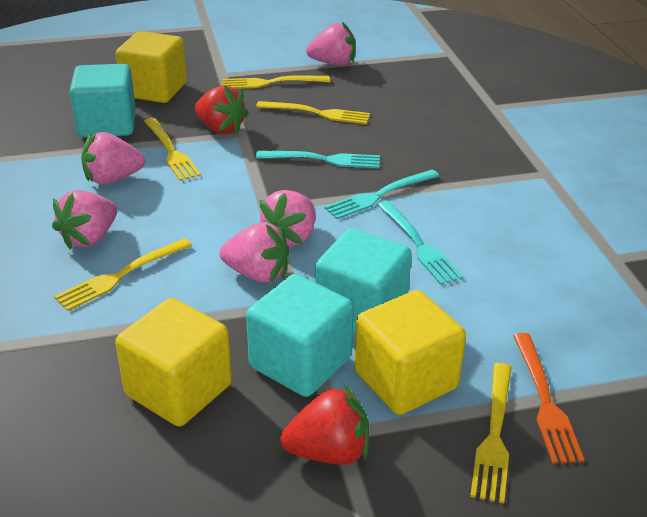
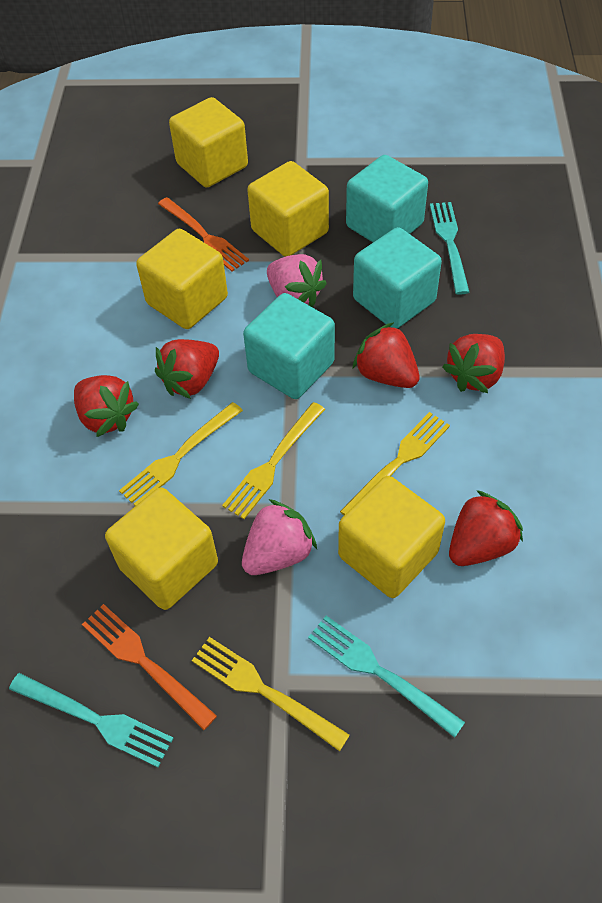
orange fork: [513,333,585,464] = 1 -> [82,604,217,730] [158,197,249,271] = 2
pink strawberry: [52,190,117,250] [81,132,145,185] [219,222,290,283] [260,190,315,247] [306,22,356,66] = 5 -> [242,499,317,575] [267,254,327,308] = 2
red strawberry: [195,85,249,134] [280,384,369,465] = 2 -> [74,375,139,437] [155,339,219,399] [353,322,420,388] [442,334,505,393] [449,490,523,566] = 5
yellow cube: [115,298,232,426] [116,31,187,103] [354,290,466,415] = 3 -> [105,487,218,610] [136,229,228,329] [169,97,248,188] [247,161,329,257] [338,476,445,598] = 5
yellow fork: [54,238,192,311] [144,118,201,181] [222,75,330,89] [256,101,370,124] [470,363,512,504] = 5 -> [119,402,243,506] [192,637,350,751] [222,402,325,519] [340,412,450,515] = 4

